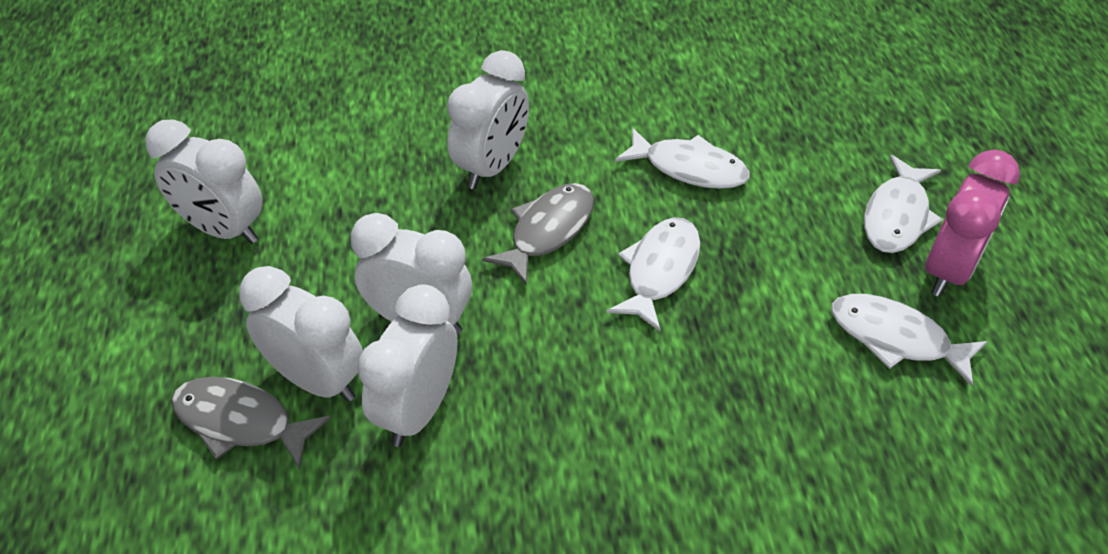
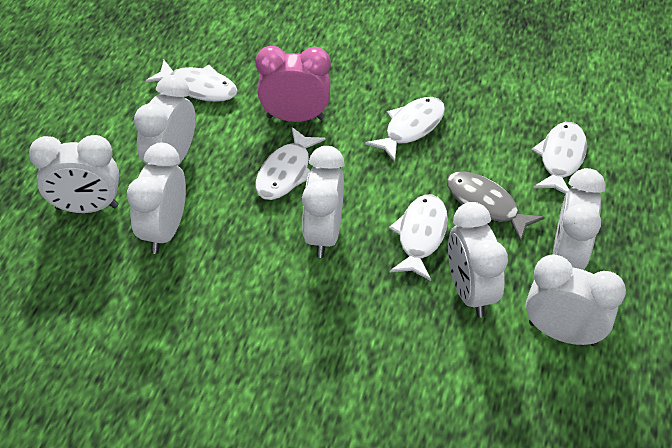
grey fish: [171,377,331,469] [482,183,594,286] = 2 -> [447,171,545,242] = 1
white clock: [145,119,263,244] [239,266,363,402] [351,213,472,335] [357,284,458,447] [447,50,529,189] = 5 -> [29,135,120,213] [127,143,186,254] [134,75,196,166] [302,146,345,258] [448,202,508,318] [526,254,626,346] [553,168,606,270] = 7
white fish: [607,217,700,331] [615,128,750,189] [831,294,988,387] [864,155,943,253] = 4 -> [146,60,238,102] [255,127,326,200] [365,97,445,162] [389,194,448,281] [532,122,587,194] = 5

